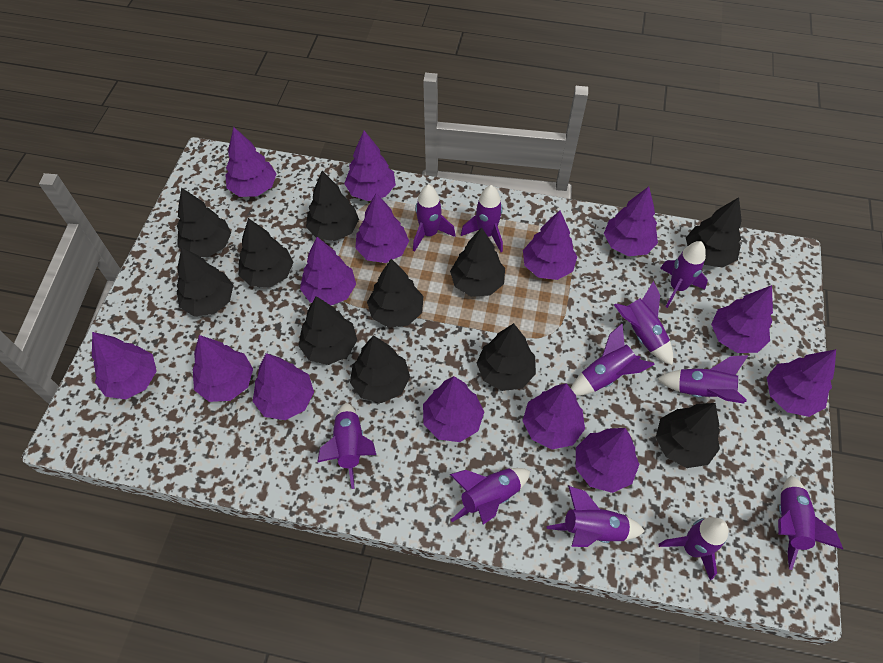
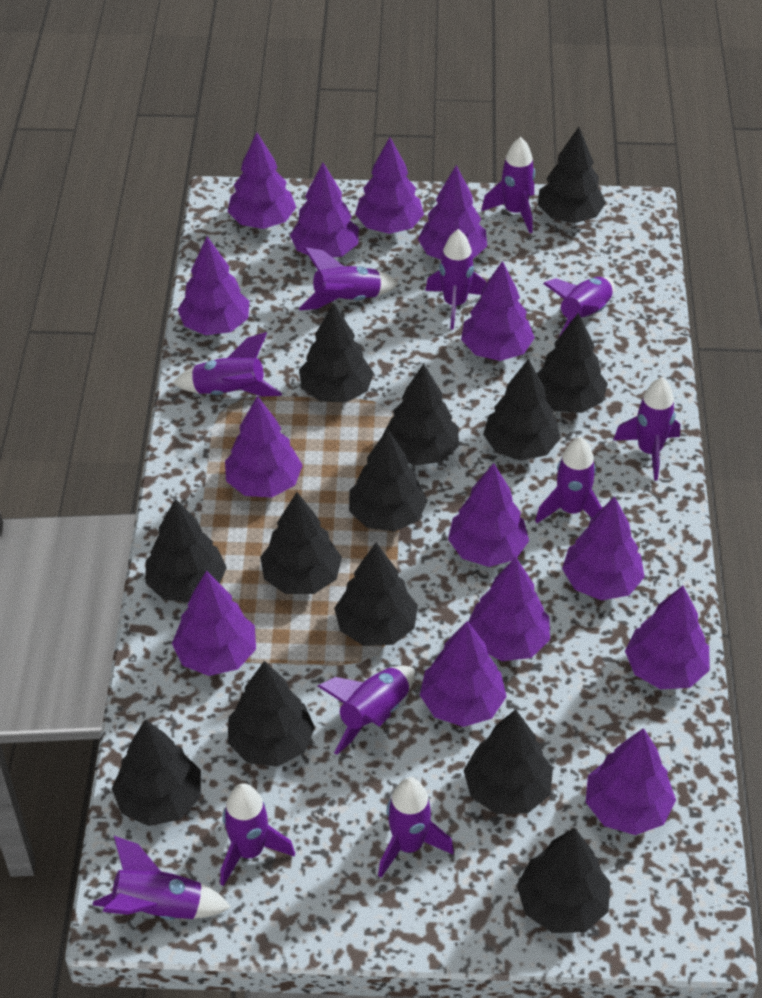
black tree: [177,188,231,257] [177,247,233,316] [239,218,294,287] [298,296,357,365] [306,171,359,241] [350,335,410,403] [367,259,423,328] [450,227,505,297] [477,323,536,391] [656,403,720,468] [686,197,742,267] = 11 -> [112,719,201,826] [145,499,227,602] [228,661,315,767] [260,492,342,594] [299,303,374,403] [334,543,418,646] [349,429,428,532] [384,364,459,465] [463,709,553,814] [483,359,561,461] [517,828,610,933] [537,313,608,413] [538,127,606,223] = 13

